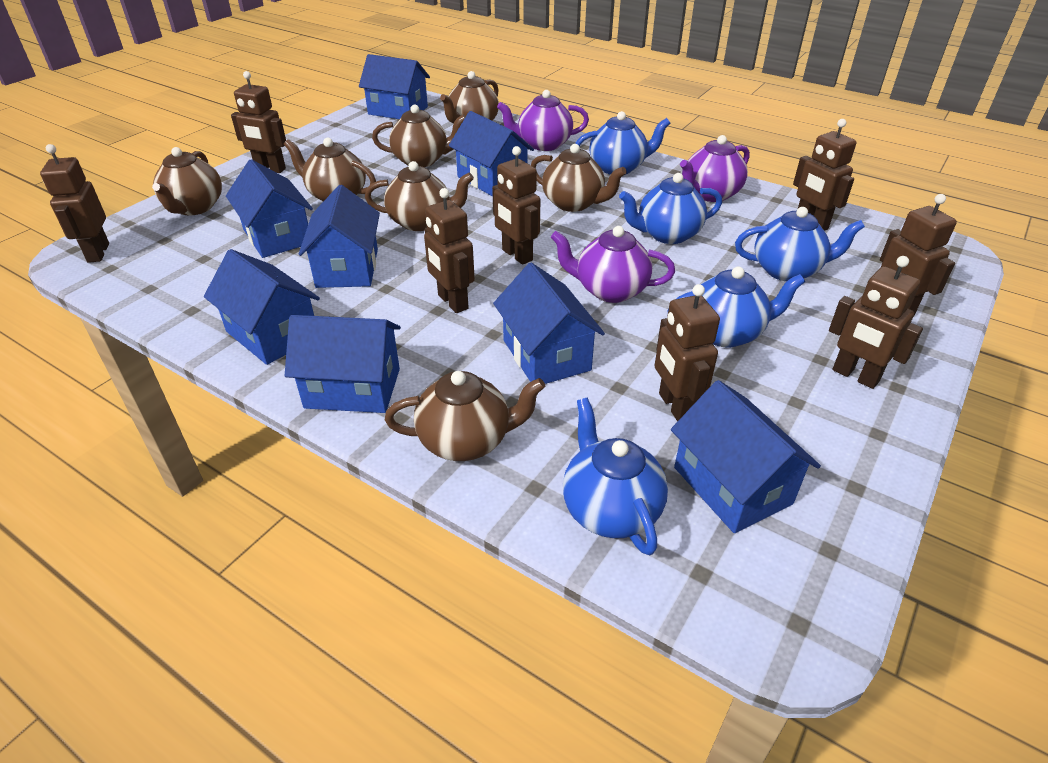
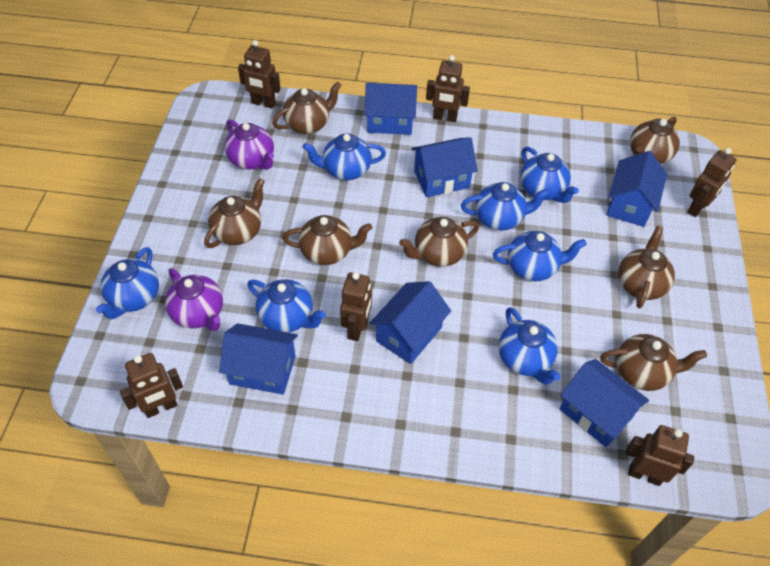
blue house: [204,249,320,365] [226,159,313,258] [285,315,401,413] [299,185,380,288] [359,54,430,119] [449,111,534,197] [493,263,605,384] [671,380,821,533] = 8 -> [219,323,298,395] [364,83,417,135] [370,281,451,364] [412,137,478,197] [560,359,649,447] [607,151,667,227] = 6
blue teapot: [563,398,668,555] [575,111,670,175] [619,173,722,244] [667,266,805,347] [735,207,865,281] = 5 -> [96,247,159,319] [247,279,326,333] [303,133,386,180] [461,182,550,231] [493,231,587,281] [499,307,560,385] [520,147,579,203] = 7
brown robot: [40,144,109,263] [231,71,286,173] [424,188,475,313] [492,146,540,265] [655,284,720,422] [793,119,856,231] [829,256,923,389] [880,194,957,316] = 8 -> [120,353,183,418] [238,40,281,109] [340,272,372,341] [426,55,470,122] [625,425,694,486] [687,148,737,217] = 6
purple teapot: [497,90,589,151] [551,226,675,303] [680,135,750,202] = 3 -> [165,268,223,331] [225,119,274,170] = 2

